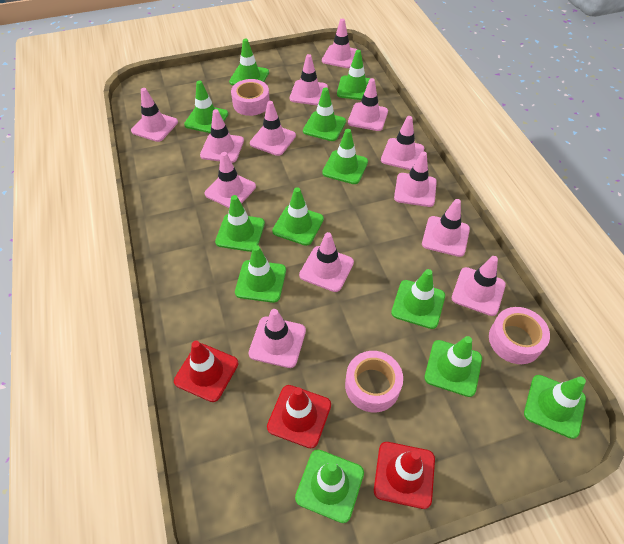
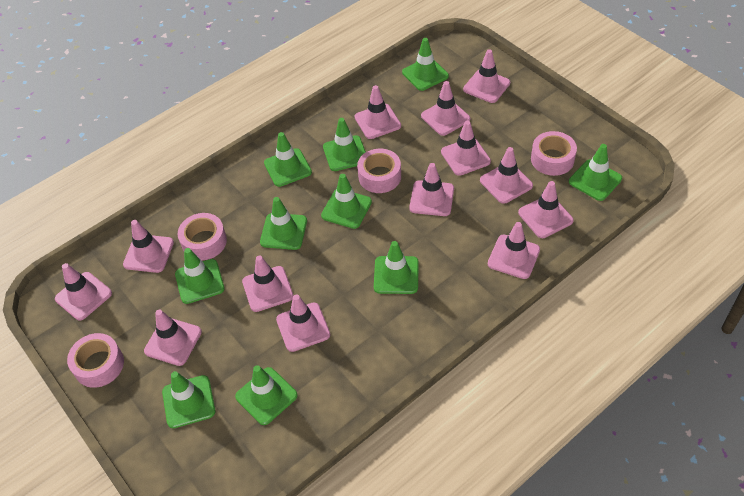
green traffic cone: [184,81,228,133] [215,195,265,252] [229,39,269,85] [235,245,286,303] [272,187,324,246] [295,449,364,523] [303,87,346,141] [322,129,368,184] [337,50,370,100] [391,269,445,329] [424,336,482,397] [524,375,586,439] = 12 -> [162,371,215,428] [175,248,225,304] [235,365,298,425] [260,197,307,250] [264,132,312,187] [321,174,372,229] [323,118,366,171] [374,241,419,294] [402,38,449,91] [569,144,622,201] = 10
pink tape: [231,79,270,116] [345,351,403,413] [489,307,550,364] = 3 -> [67,333,124,388] [178,213,227,260] [357,149,401,193] [531,131,577,176] = 4
red traffic cone: [174,341,238,402] [267,385,331,448] [374,442,435,509] = 3 -> none = 0

